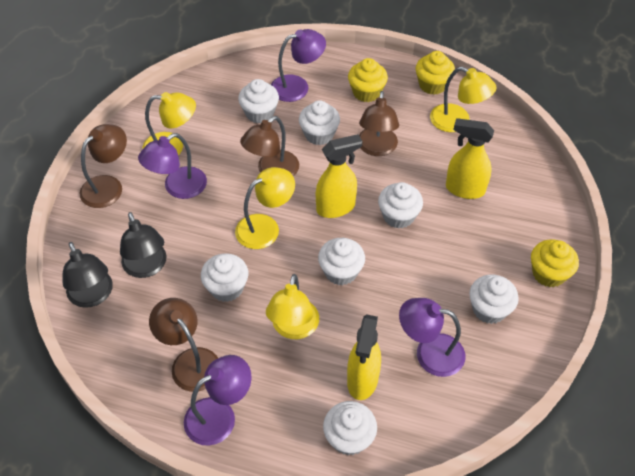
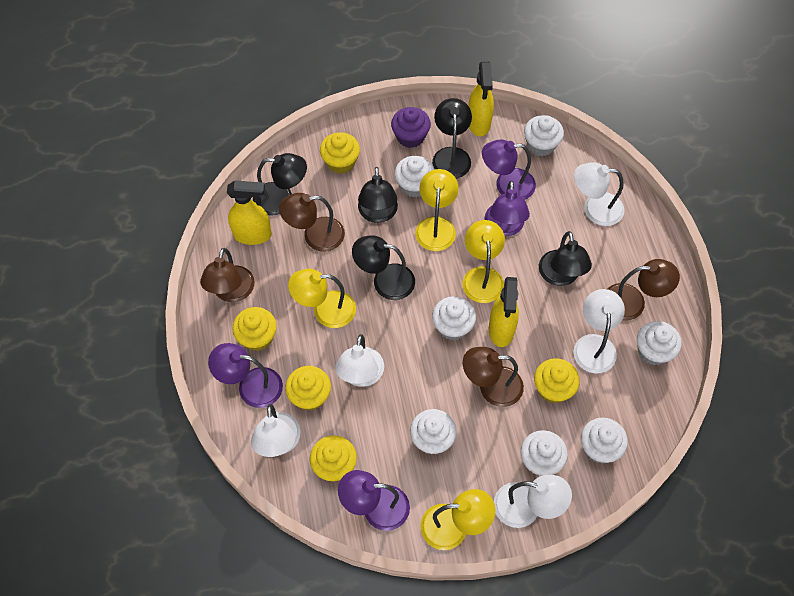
black lamp: [63,242,113,308] [120,212,167,278] = 2 -> [253,153,307,216] [352,235,415,300] [358,167,398,223] [432,98,472,179] [539,231,592,286] = 5
purple cupcake: none = 0 -> [391,107,431,148] = 1
white lamp: none = 0 -> [251,404,300,457] [335,334,384,387] [494,475,572,528] [573,289,625,374] [574,162,624,226] = 5
yellow cupcake: [348,58,388,102] [416,51,455,95] [531,240,579,287] = 3 -> [232,307,277,351] [285,366,331,410] [310,435,357,482] [320,132,360,174] [534,358,580,403] = 5

